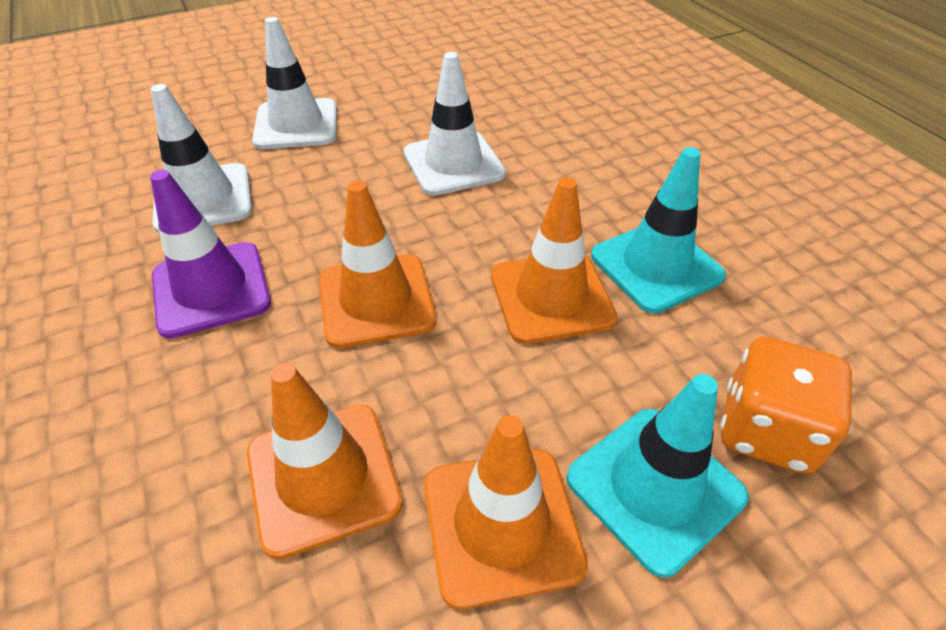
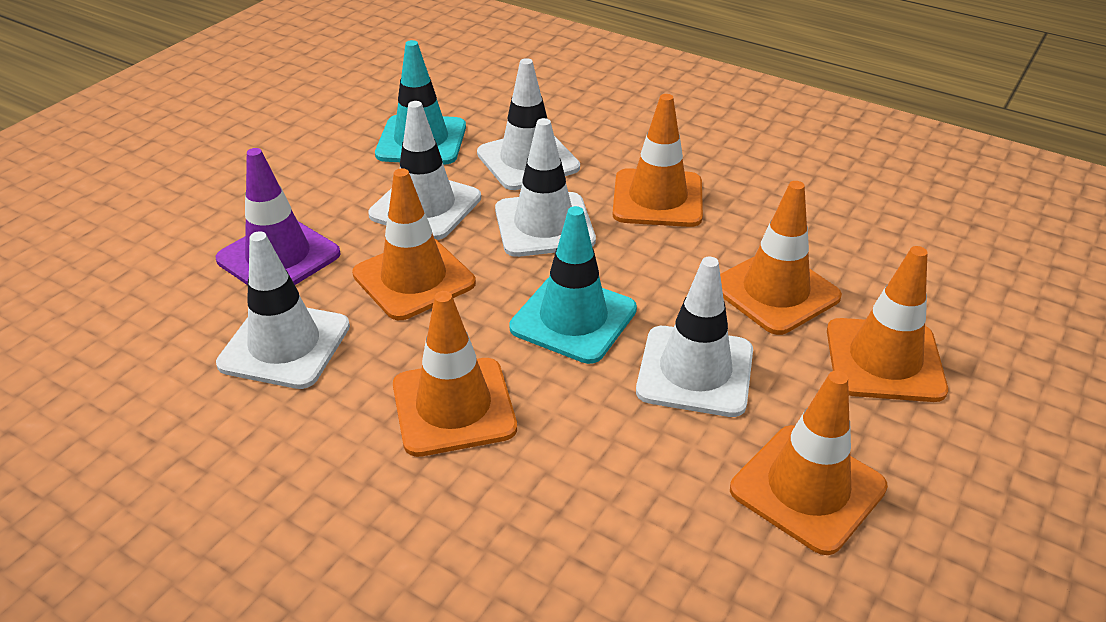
orange dice: [720,336,852,474] = 1 -> none = 0
orange traffic cone: [247,363,403,559] [319,181,436,348] [424,415,588,609] [491,177,618,344] = 4 -> [352,168,476,320] [393,291,517,457] [613,94,703,227] [720,181,842,335] [730,371,888,555] [827,246,948,402] = 6
white traffic cone: [151,84,252,233] [252,17,337,149] [403,52,506,196] = 3 -> [216,231,350,389] [368,101,481,240] [477,58,580,190] [495,118,596,257] [636,257,753,417] = 5

